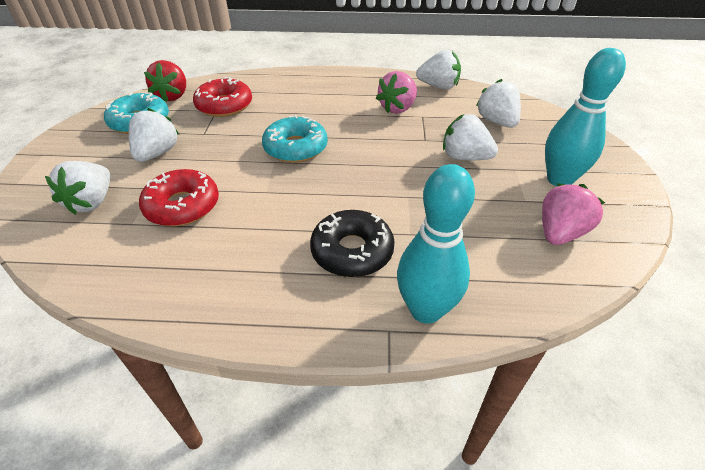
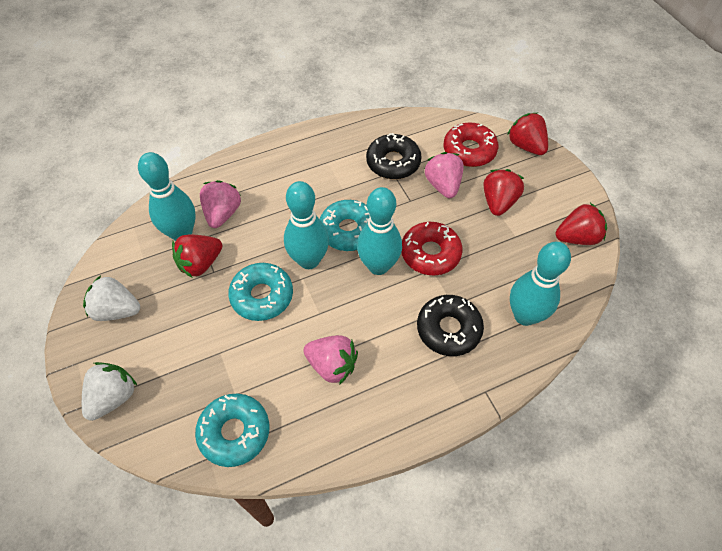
black donut: [310,210,395,277] = 1 -> [366,133,422,179] [417,295,484,356] = 2
pink strawberry: [376,71,417,114] [542,183,605,245] = 2 -> [200,180,241,228] [303,335,358,385] [425,152,464,198] = 3
red strawberry: [144,60,186,103] = 1 -> [172,234,222,277] [484,169,524,216] [507,113,548,155] [555,203,607,245] = 4
turquoise bowling pin: [397,164,475,324] [545,48,626,186] = 2 -> [138,152,195,241] [284,181,329,269] [357,187,402,275] [510,242,571,326] = 4
turquoise donut: [104,92,169,134] [262,115,328,163] = 2 -> [195,393,269,467] [228,263,293,321] [320,200,370,251] = 3
white strawberry: [45,161,110,215] [129,108,180,162] [416,50,461,90] [443,114,498,160] [476,79,521,128] = 5 -> [82,362,137,421] [83,275,140,321] = 2

